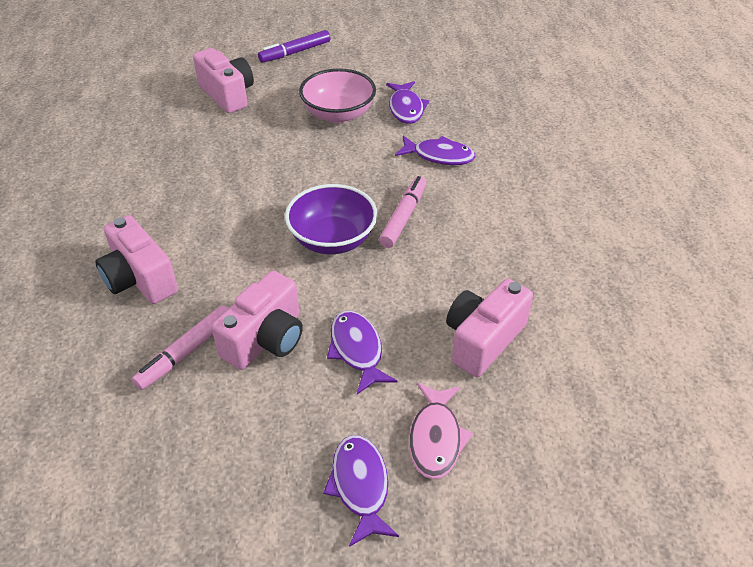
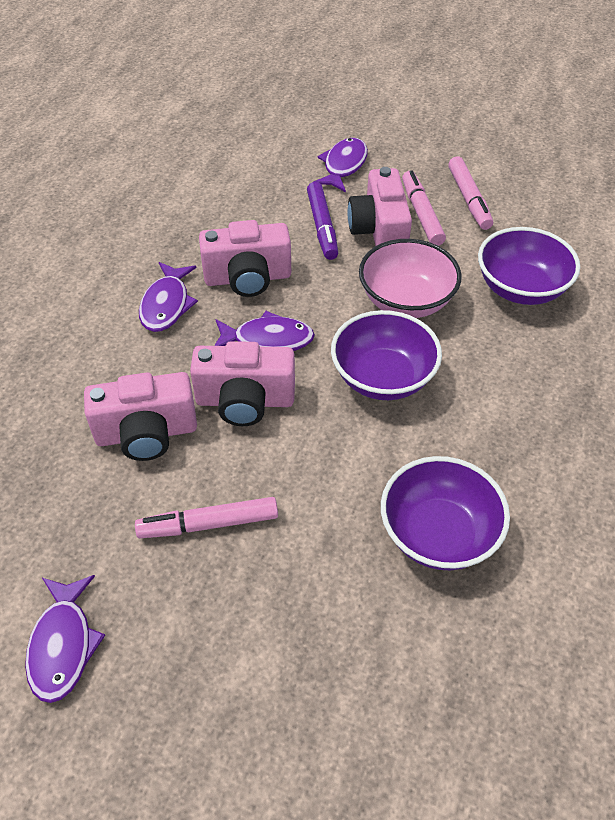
pink fish: [409,383,473,479] = 1 -> none = 0
pink marker: [132,305,228,390] [379,176,427,248] = 2 -> [135,497,278,538] [402,171,446,246] [448,156,493,230] = 3
purple bowl: [285,184,377,254] = 1 -> [331,310,442,400] [381,456,510,570] [478,227,580,305] = 3

